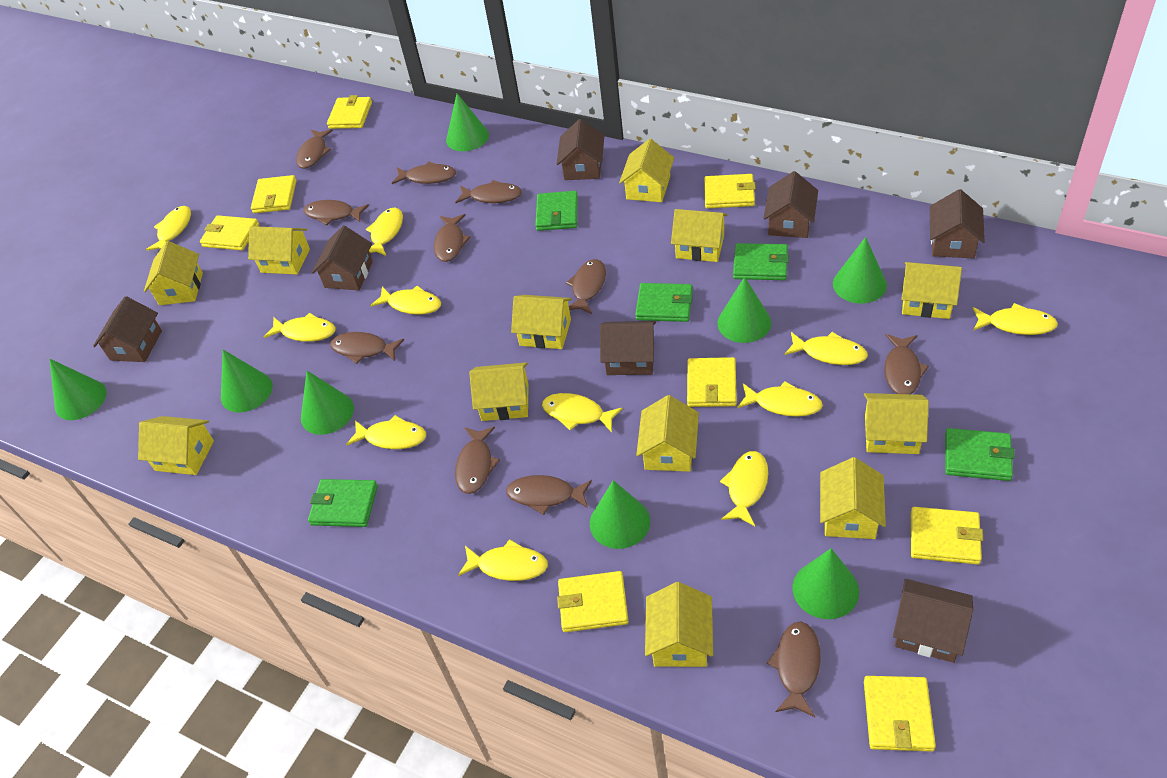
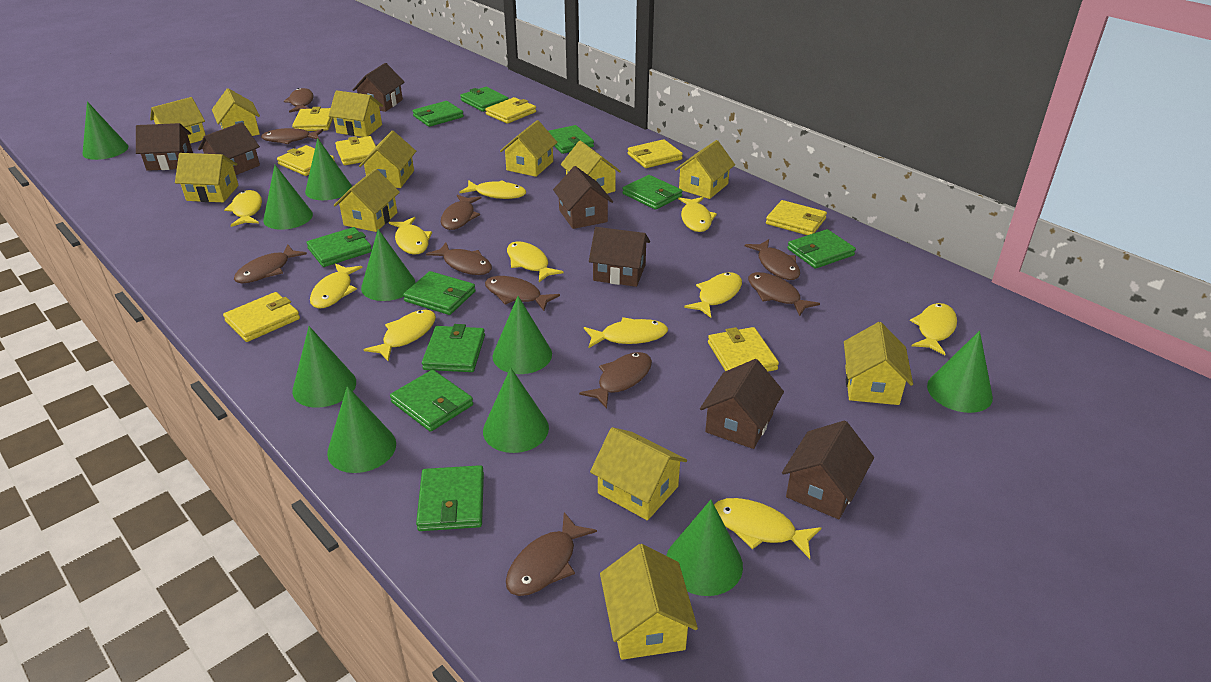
brown fish: [296,129,333,169] [303,200,369,225] [330,332,404,364] [392,162,456,184] [434,214,471,262] [455,180,522,203] [455,427,500,494] [506,475,592,515] [566,259,606,314] [767,622,821,717] [884,334,929,394] = 11 -> [234,245,307,283] [261,128,323,144] [284,88,314,113] [426,243,492,275] [441,195,481,230] [485,276,560,311] [506,512,597,596] [579,352,652,409] [745,239,800,280] [748,272,820,316] = 10
green cone: [49,359,107,420] [221,350,273,412] [301,371,354,435] [446,94,489,151] [590,480,650,549] [718,277,771,343] [793,548,859,619] [833,237,887,303] = 8 -> [83,101,128,160] [263,165,313,230] [292,326,356,407] [305,138,352,200] [327,386,396,473] [361,229,416,301] [483,368,549,453] [492,296,552,374] [666,500,743,596] [927,331,993,413] = 10
green wallet: [308,479,378,527] [535,191,578,231] [635,283,693,322] [733,243,789,280] [945,428,1015,481] = 5 -> [306,227,372,267] [390,370,473,432] [403,271,476,315] [412,101,464,127] [416,465,484,531] [422,324,485,372] [460,87,509,112] [548,125,594,154] [622,175,683,210] [787,229,856,269] = 10

